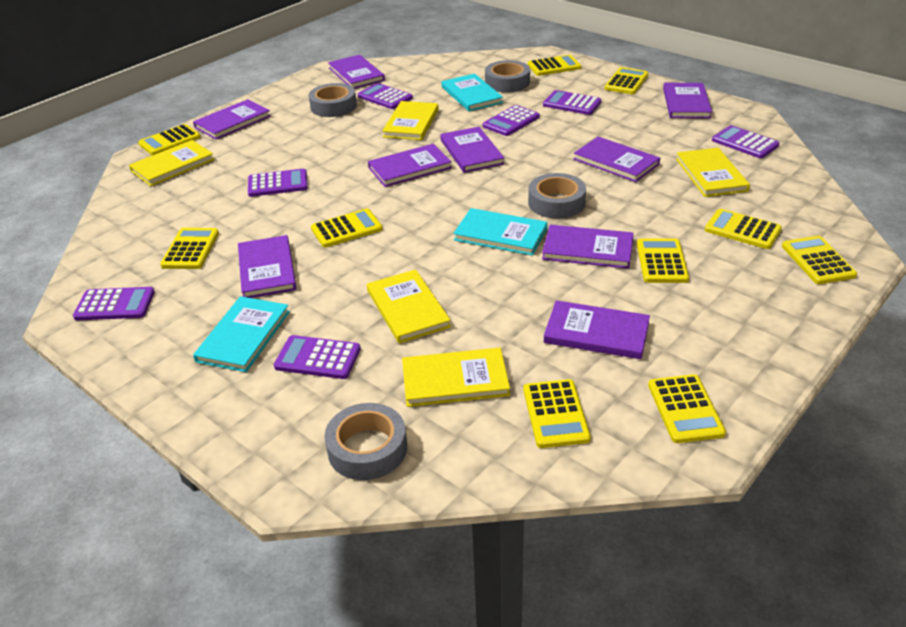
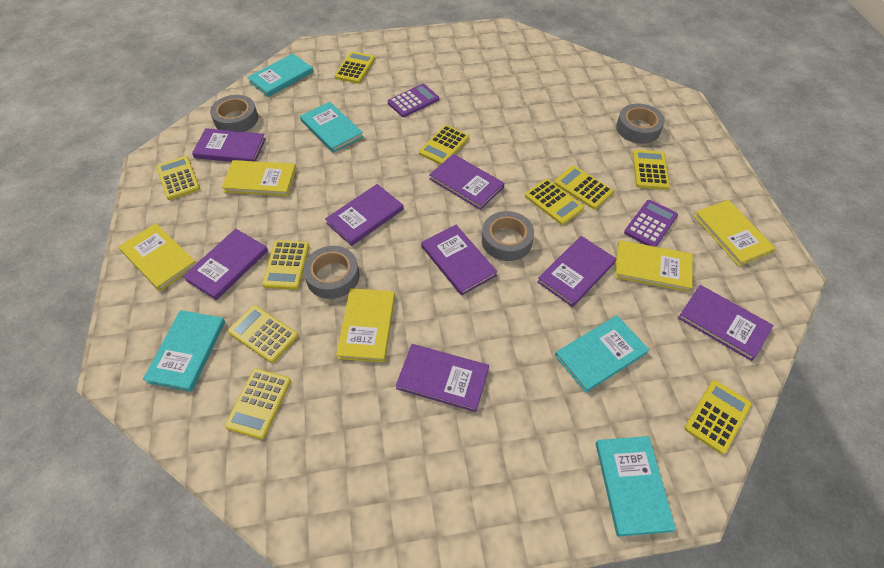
purple book: [193,99,271,140] [238,235,296,298] [328,55,385,89] [368,144,452,187] [440,127,504,173] [542,225,634,269] [544,300,650,359] [574,137,660,182] [663,83,712,118] = 9 -> [183,229,268,300] [192,128,266,162] [325,184,404,246] [396,344,489,412] [421,225,497,296] [429,154,504,210] [537,236,616,307] [678,285,774,361] = 8
purple calculator: [73,287,155,320] [248,169,308,197] [274,335,361,379] [357,83,413,109] [483,105,540,136] [543,90,601,115] [712,125,780,158] = 7 -> [388,84,439,117] [624,200,678,247] = 2
turquoise book: [193,296,290,372] [441,74,503,111] [453,208,547,255] = 3 -> [143,310,225,392] [247,53,314,97] [300,102,364,153] [555,315,649,393] [596,436,676,537] = 5

